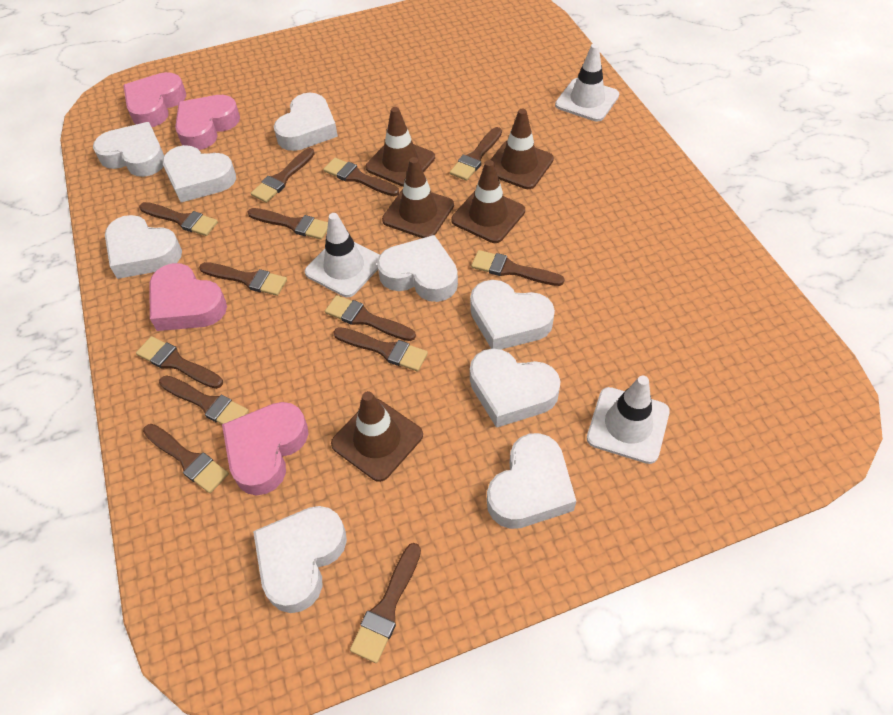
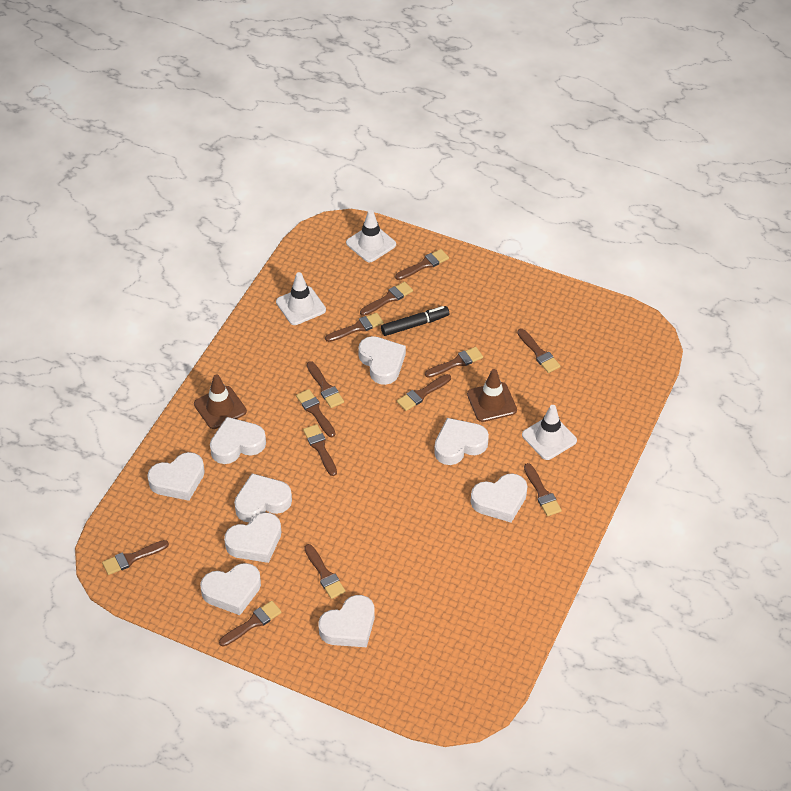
black marker: none = 0 -> [381,306,449,336] = 1
brown traffic cone: [331,391,423,482] [365,107,435,187] [382,157,454,238] [451,160,525,243] [491,109,554,189] = 5 -> [194,374,247,429] [467,369,517,422] = 2
pink heart: [123,72,186,127] [149,263,227,331] [175,95,240,150] [222,402,308,496] = 4 -> none = 0

